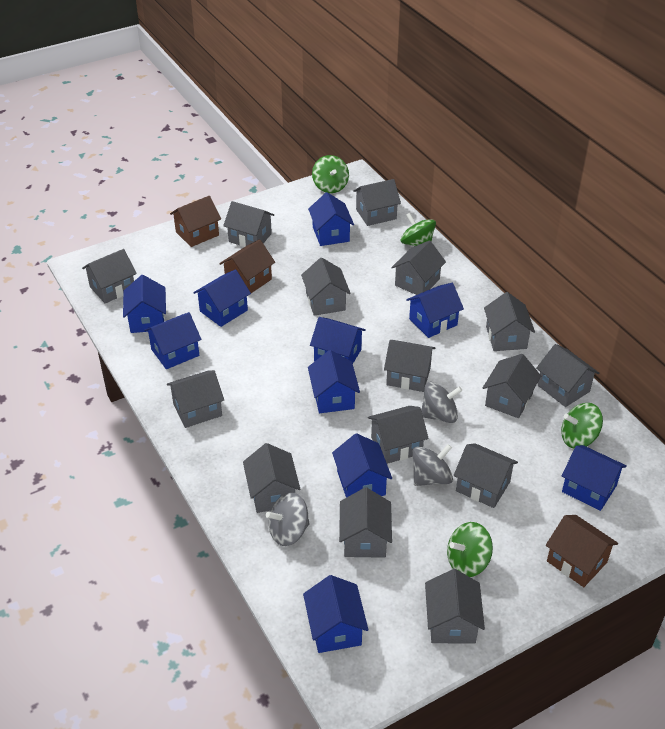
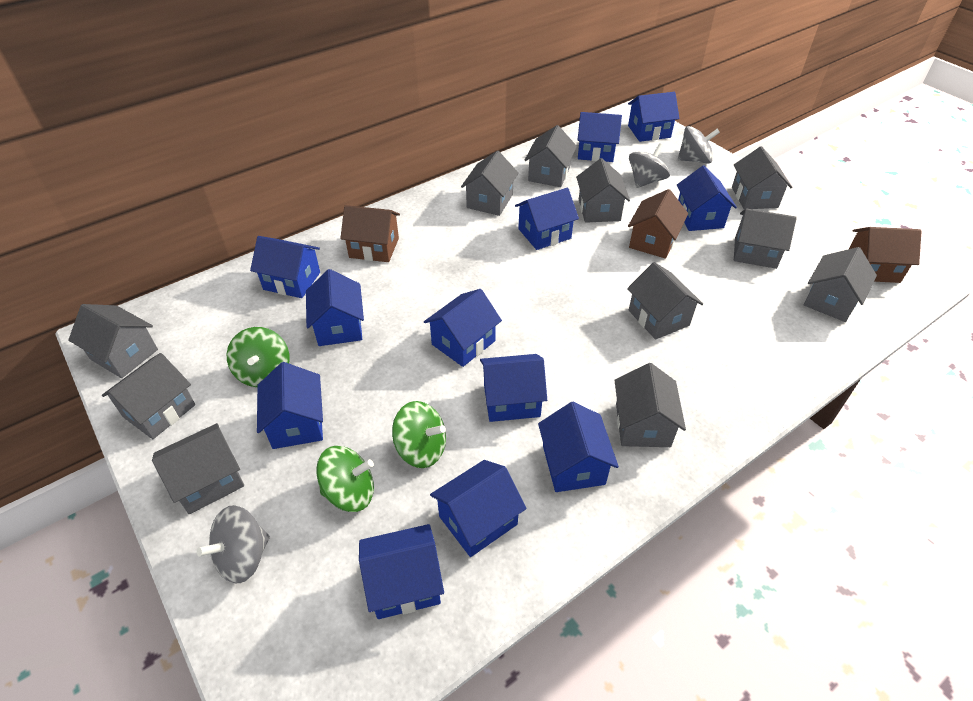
blue house: [123,275,166,333] [144,312,201,369] [193,269,251,327] [303,575,369,653] [308,192,354,246] [308,350,360,413] [310,317,366,363] [332,433,392,498] [406,283,464,338] [562,445,627,511] = 10 -> [250,236,320,298] [257,362,323,449] [306,269,364,346] [359,524,444,619] [424,289,502,367] [430,460,527,557] [480,354,547,422] [515,188,579,250] [538,402,619,492] [577,112,622,162] [628,92,680,142] [677,166,737,231] = 12
green spinning top: [312,155,349,193] [400,213,436,246] [447,522,493,577] [561,403,603,448] = 4 -> [227,327,290,387] [316,446,374,512] [392,401,446,468] = 3
grey house: [82,249,137,303] [167,370,224,428] [223,201,274,247] [243,443,300,513] [301,257,351,316] [339,487,392,558] [353,179,401,226] [368,406,429,464] [384,340,435,392] [391,240,446,295] [425,569,485,644] [454,443,518,508] [483,354,541,418] [484,292,535,351] [536,344,599,407] = 15 -> [68,304,158,378] [102,353,195,439] [152,423,244,514] [461,151,519,216] [525,125,577,187] [576,158,630,223] [614,363,686,447] [627,262,703,340] [732,146,792,209] [734,208,797,269] [803,247,877,322] = 11

